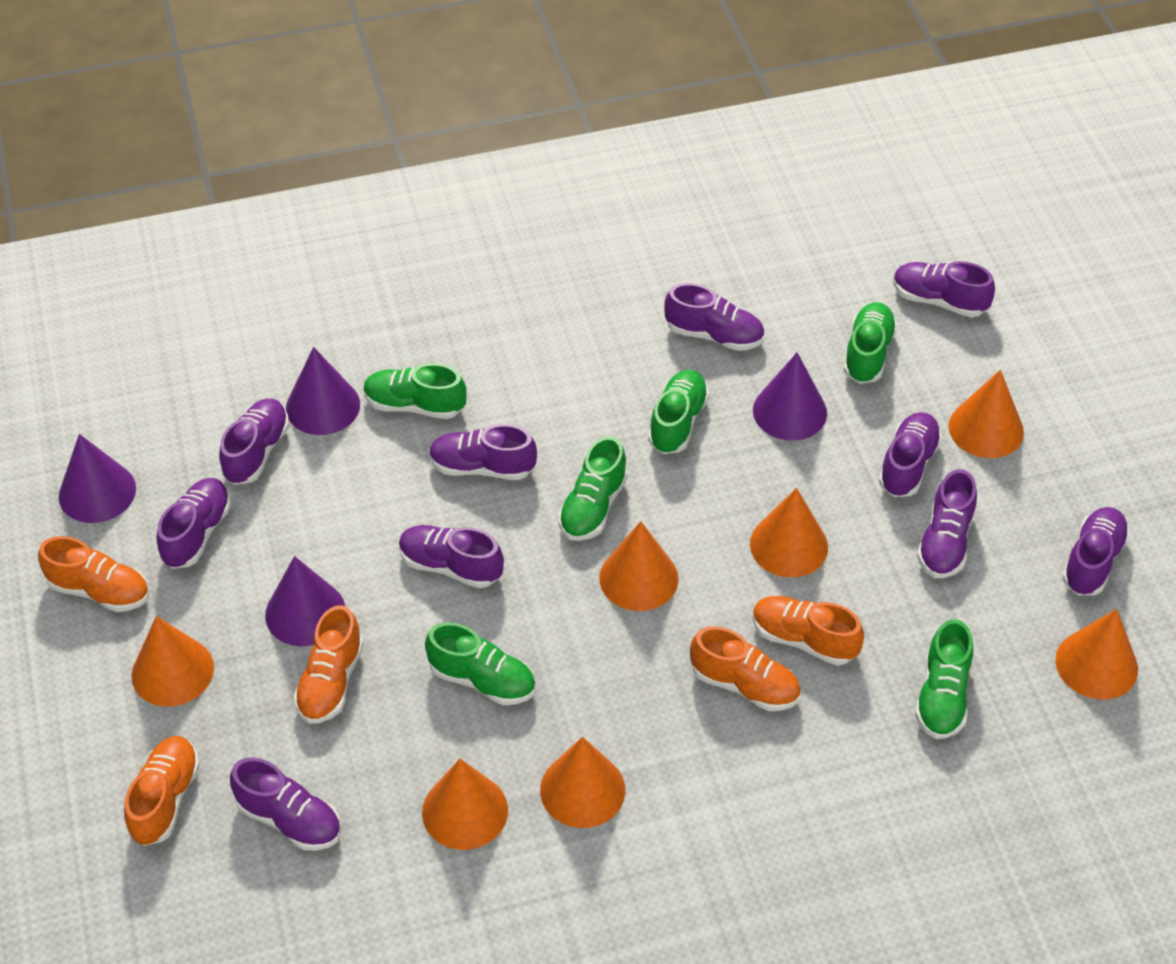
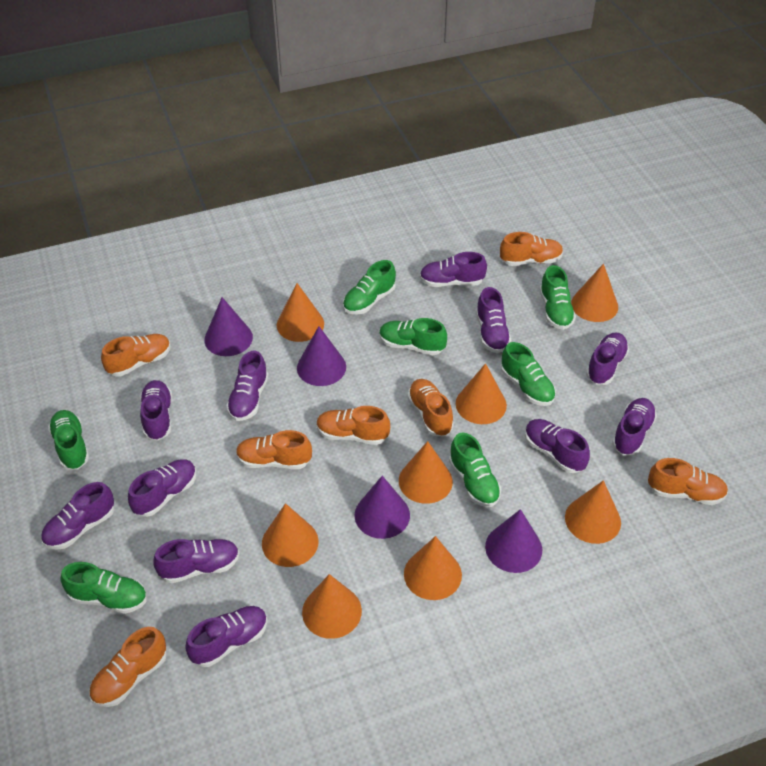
green shoe: [364,363,466,419] [425,622,536,705] [558,436,628,541] [648,370,709,454] [844,302,897,384] [915,619,973,739] = 6 -> [48,410,89,470] [60,562,147,614] [343,260,396,315] [380,318,447,355] [449,432,501,507] [501,342,556,406] [540,265,576,330] = 7
orange cone: [131,616,214,707] [422,759,508,850] [540,737,625,828] [599,521,679,611] [750,488,828,578] [948,370,1024,458] [1055,609,1138,700] = 7 -> [262,503,319,567] [277,283,324,342] [302,574,362,639] [399,441,453,504] [404,536,462,600] [456,363,507,424] [565,480,621,544] [571,263,618,322] = 8
orange shoe: [38,536,150,612] [124,736,200,846] [294,605,363,724] [690,626,801,711] [752,596,864,665] = 5 -> [89,627,167,707] [101,334,171,377] [236,430,312,469] [316,406,390,445] [407,379,454,436] [500,232,563,266] [648,458,728,505] = 7
purple shoe: [157,478,231,569] [219,399,289,485] [230,757,341,851] [399,525,504,588] [429,424,537,480] [664,283,764,351] [879,412,942,497] [893,261,995,317] [917,469,977,578] [1062,507,1130,595] = 10 -> [41,482,114,550] [128,459,197,517] [140,380,172,441] [153,539,239,583] [185,606,268,667] [226,351,268,421] [420,252,487,287] [476,287,511,353] [525,419,590,473] [586,332,629,385] [612,398,657,455] = 11

